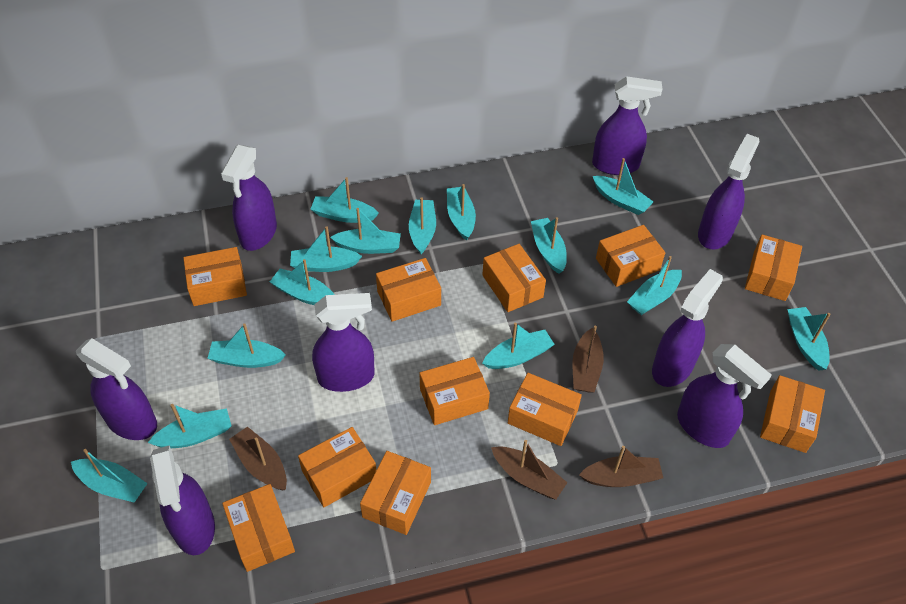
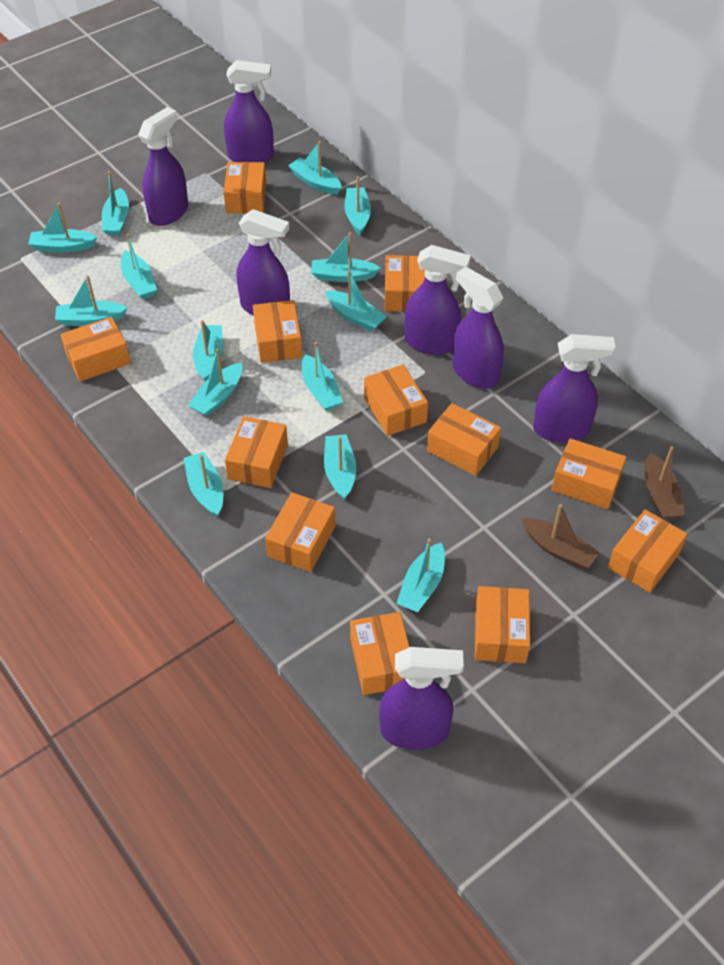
brown boat: [229,427,287,490] [491,440,568,500] [572,325,604,392] [579,446,663,487] = 4 -> [522,504,600,569] [645,446,685,519] = 2
orange box: [183,247,247,306] [222,484,295,572] [298,427,376,507] [360,451,431,535] [376,258,441,322] [420,357,490,425] [483,244,546,312] [508,373,582,446] [596,225,665,287] [745,235,802,301] [760,375,825,453] = 11 -> [60,317,131,382] [224,162,266,214] [225,416,288,488] [253,300,302,363] [265,492,336,572] [350,612,410,695] [364,365,428,436] [384,255,425,312] [427,403,501,476] [475,586,530,663] [552,438,626,509] [608,509,687,593] = 12
purple spray bottle: [76,338,157,440] [150,445,215,555] [221,145,277,251] [312,293,375,392] [592,76,662,175] [652,269,723,387] [677,344,771,448] [698,134,760,249] = 8 -> [138,107,188,226] [224,60,274,163] [237,209,290,316] [379,647,464,750] [405,245,471,355] [453,267,504,389] [533,334,615,443] = 7

